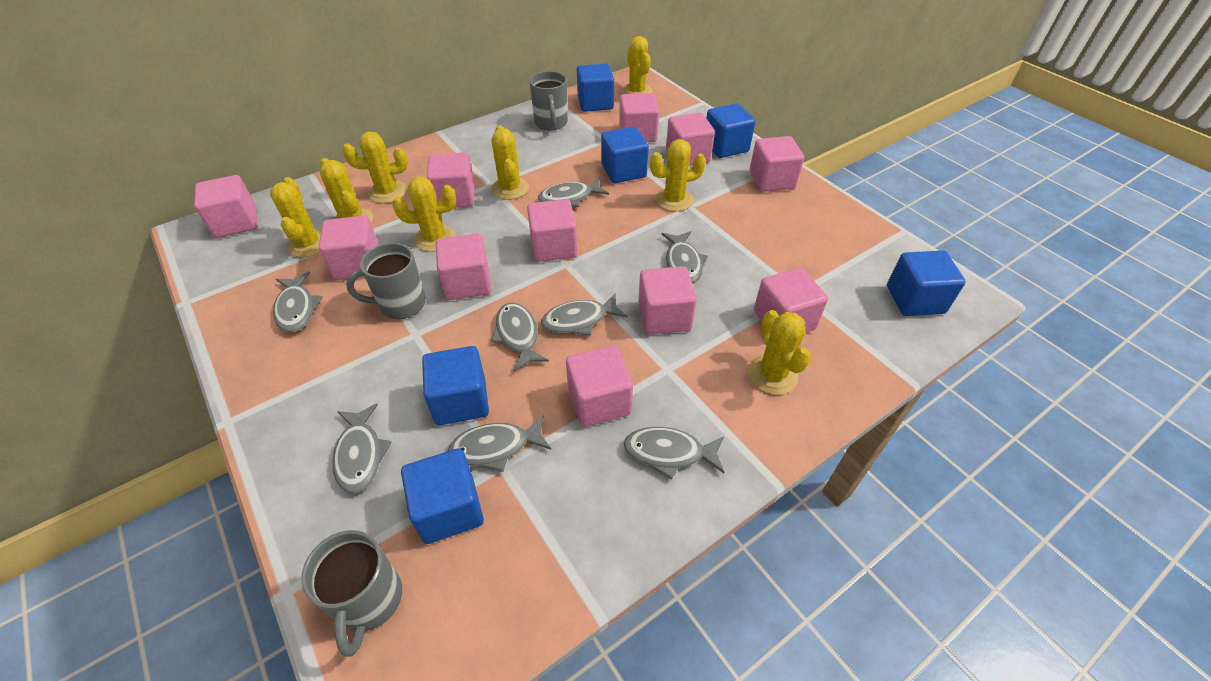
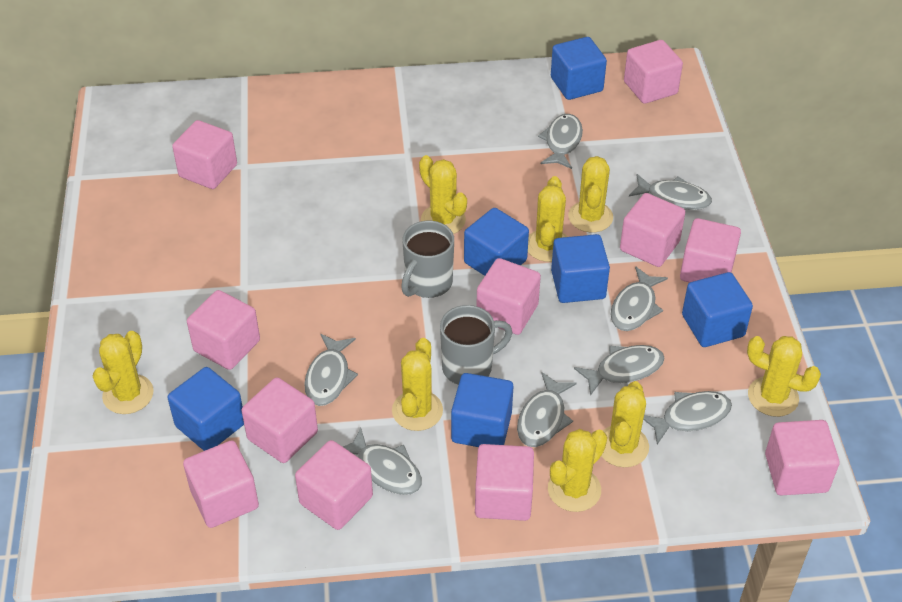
grey mug: [301,530,402,657] [346,242,426,319] [529,71,568,130] = 3 -> [401,221,454,298] [440,305,512,385] = 2

